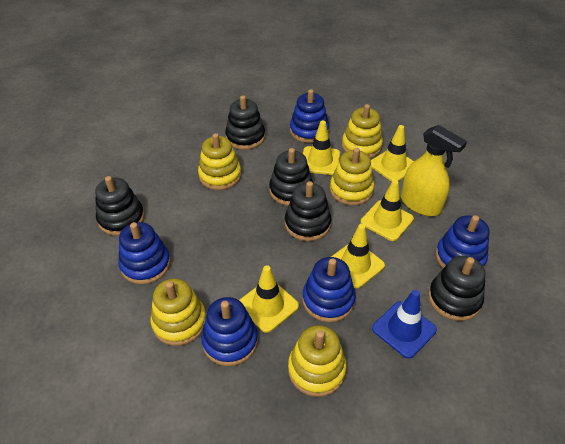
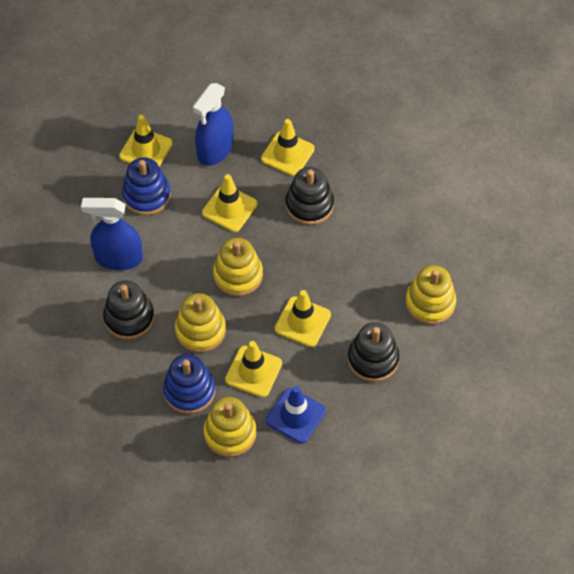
black stacking toy: [95,176,144,236] [225,95,265,150] [269,148,313,206] [285,181,331,241] [428,256,486,321] = 5 -> [103,280,155,340] [286,167,334,225] [348,322,399,382] = 3
blue spray bottle: none = 0 -> [81,198,143,270] [193,83,233,166] = 2
blue stacking toy: [118,222,170,284] [201,297,258,366] [290,89,329,143] [302,257,356,322] [436,215,489,268] = 5 -> [122,157,171,216] [163,354,215,414] = 2
yellow spray bottle: [401,125,467,216] = 1 -> none = 0
yellow stacking toy: [150,278,206,346] [198,133,241,190] [288,325,347,397] [330,148,374,205] [342,104,383,158] = 5 -> [175,293,226,353] [203,397,256,457] [213,237,263,296] [405,265,456,325] = 4

